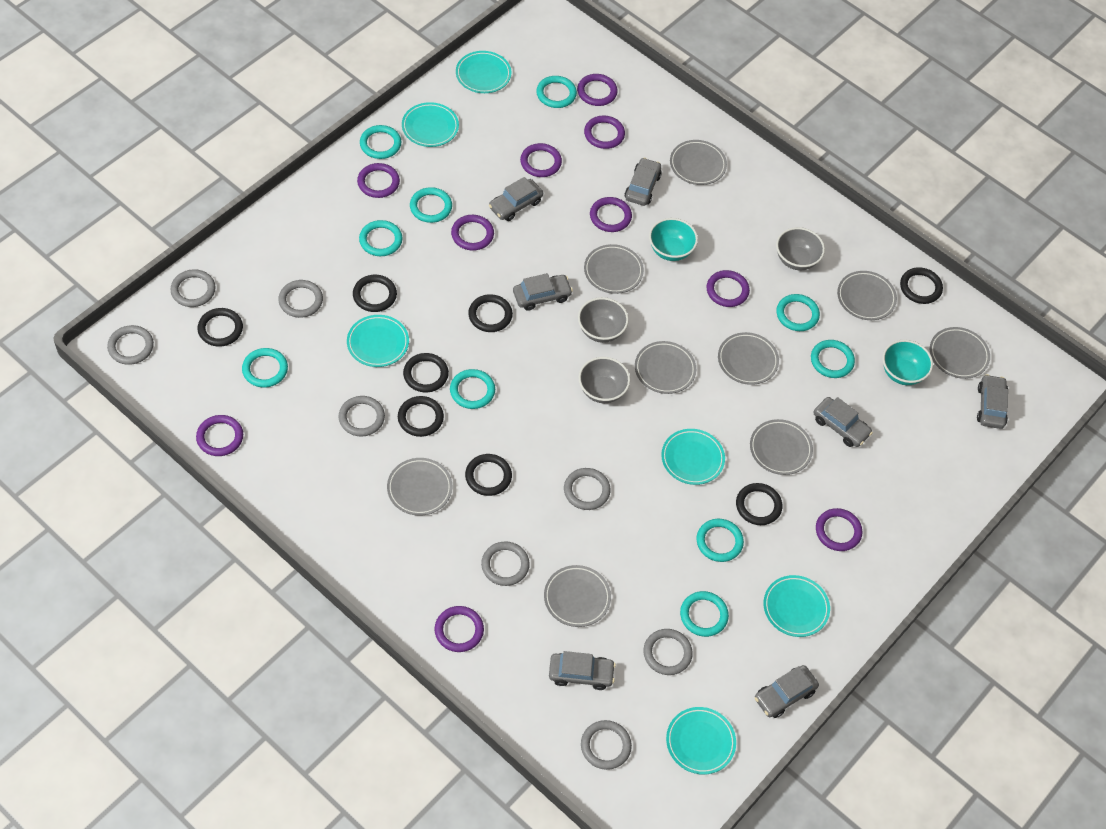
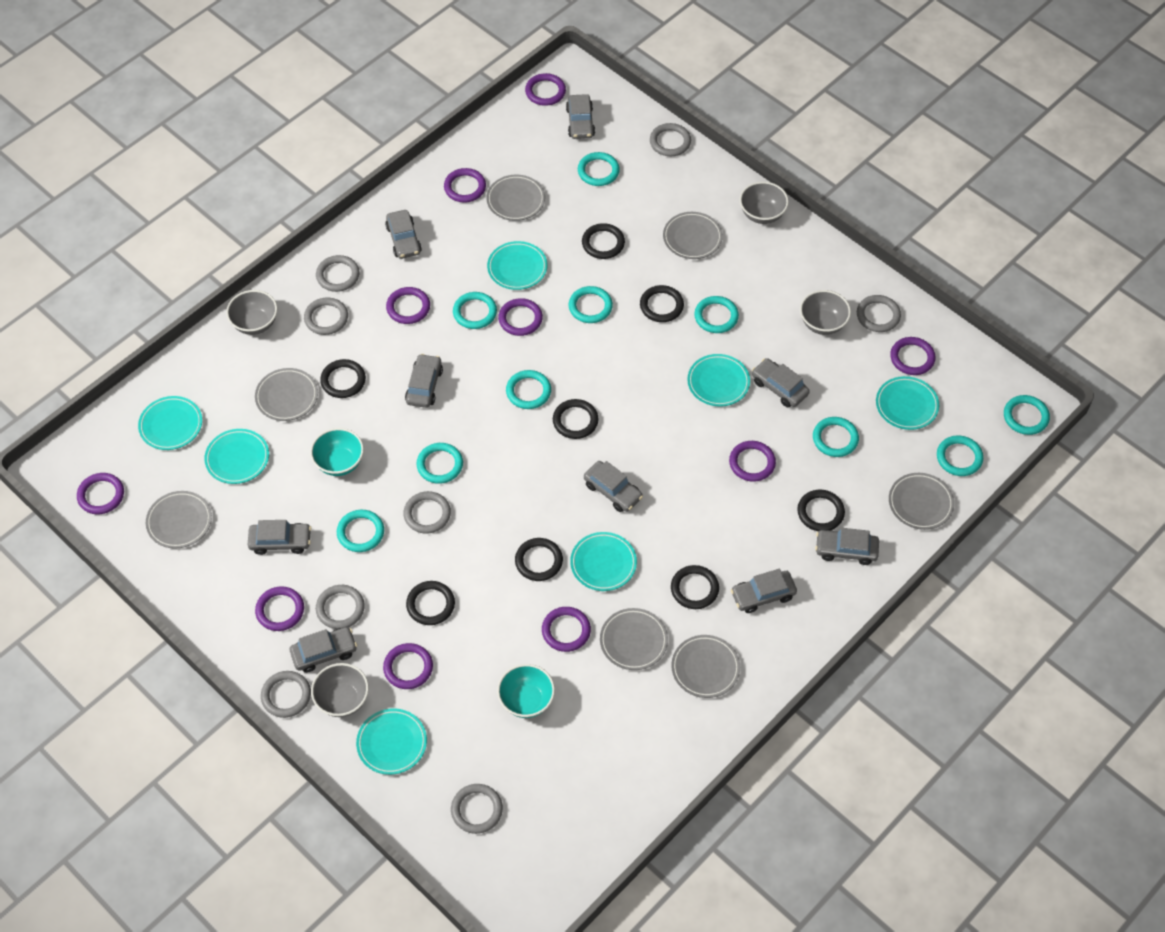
grey bowl: [578,297,629,343] [579,357,630,403] [776,227,825,270] = 3 -> [226,290,278,335] [311,663,369,717] [740,182,789,224] [800,290,851,335] = 4
grey car: [489,177,543,221] [513,273,573,311] [549,651,616,690] [625,158,662,206] [755,665,819,718] [814,397,873,447] [977,374,1008,429] = 7 -> [247,520,311,555] [290,627,357,673] [385,210,422,259] [405,354,443,408] [566,94,595,139] [584,461,643,512] [731,569,797,613] [752,358,810,407] [815,528,879,565] = 9
grey plate: [387,458,452,516] [544,565,611,627] [584,244,644,294] [635,341,696,394] [670,140,727,185] [718,332,779,385] [750,419,813,475] [837,271,897,320] [930,327,990,379] = 9 -> [146,491,212,549] [255,368,318,421] [486,175,545,221] [600,608,668,670] [663,212,723,259] [671,635,740,698] [889,473,954,530] = 7
turquoise plate: [347,315,409,367] [402,102,459,147] [456,51,511,93] [661,429,725,485] [666,707,736,775] [763,575,830,637] = 6 -> [138,396,202,450] [204,429,269,484] [356,708,427,775] [487,241,547,290] [570,532,637,591] [687,354,750,407] [876,376,939,430] = 7

